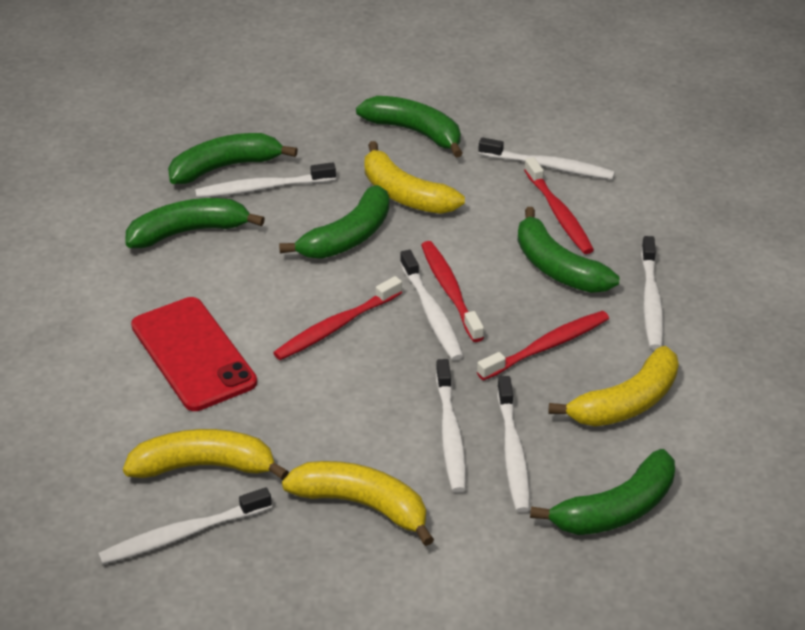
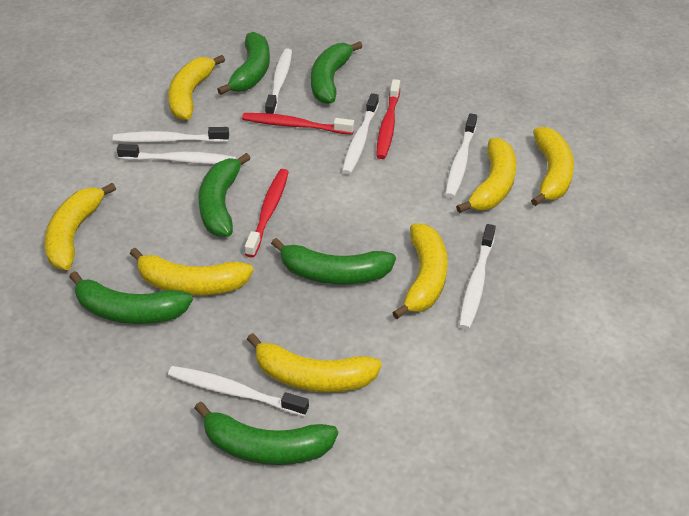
red phone: [131,297,257,411] = 1 -> none = 0
red toothbrush: [273,276,402,360] [421,241,484,342] [477,311,609,380] [524,157,594,254] = 4 -> [242,113,354,135] [245,169,289,258] [376,79,400,159] = 3
yellow banana: [123,429,289,480] [282,461,434,546] [365,141,465,214] [549,346,679,427] = 4 -> [45,183,116,270] [130,248,253,296] [168,55,225,120] [247,333,382,393] [392,224,448,319] [456,138,516,213] [531,127,574,206] = 7

